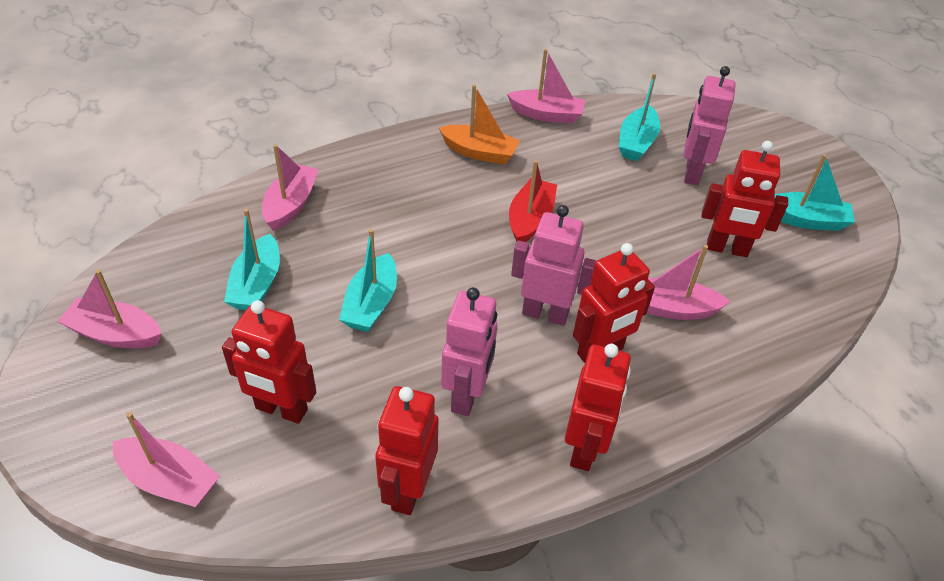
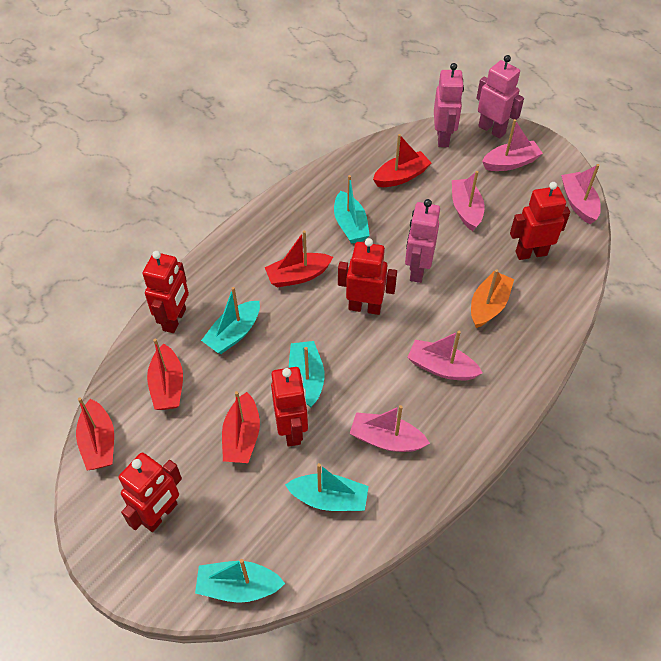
red boat: [509,160,557,242] = 1 -> [76,397,114,470] [147,339,183,410] [222,391,260,463] [265,231,333,288] [373,134,431,187] = 5
turquoise boat: [224,209,280,310] [339,229,397,332] [619,73,660,161] [775,154,855,231] = 4 -> [195,559,285,603] [201,287,260,354] [285,463,369,511] [289,341,325,408] [334,175,370,244] = 5

